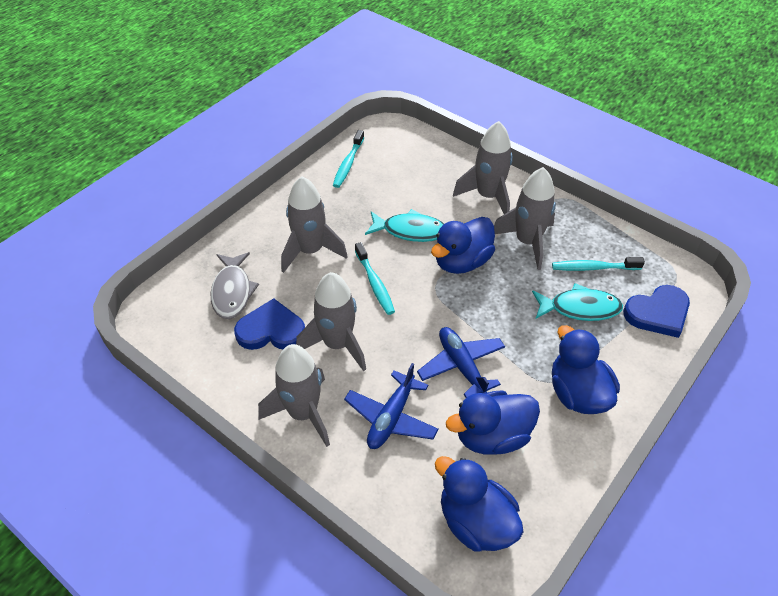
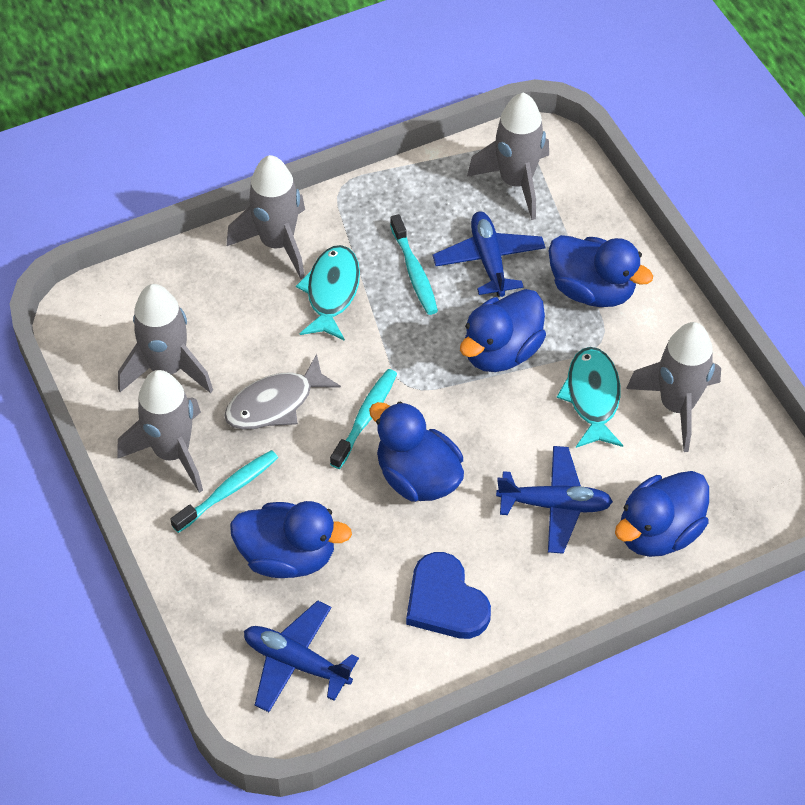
blue duck: [431,217,495,274] [435,456,524,552] [446,390,540,455] [552,325,620,414] = 4 -> [230,501,352,578] [369,402,464,502] [460,289,546,372] [549,235,653,307] [615,471,709,557] = 5
blue heart: [234,298,305,350] [623,285,690,338] = 2 -> [406,552,491,639] = 1
blue plane: [344,363,439,449] [417,327,505,398] = 2 -> [244,600,359,712] [433,212,545,297] [496,446,613,554] = 3

